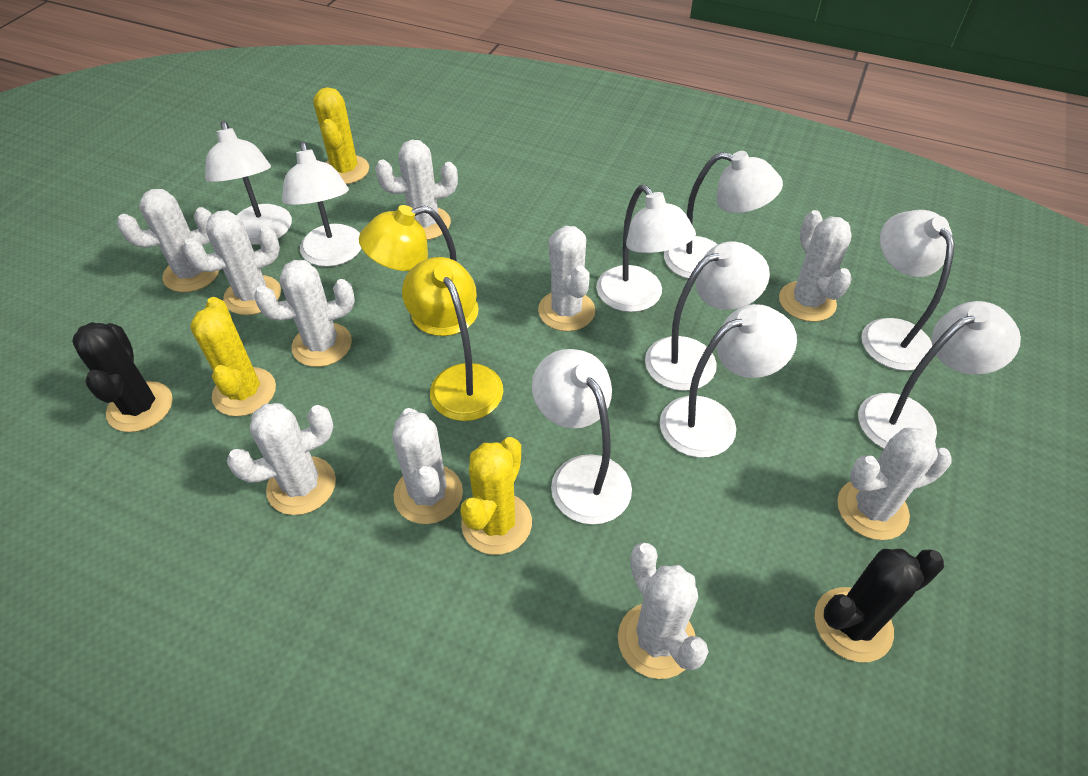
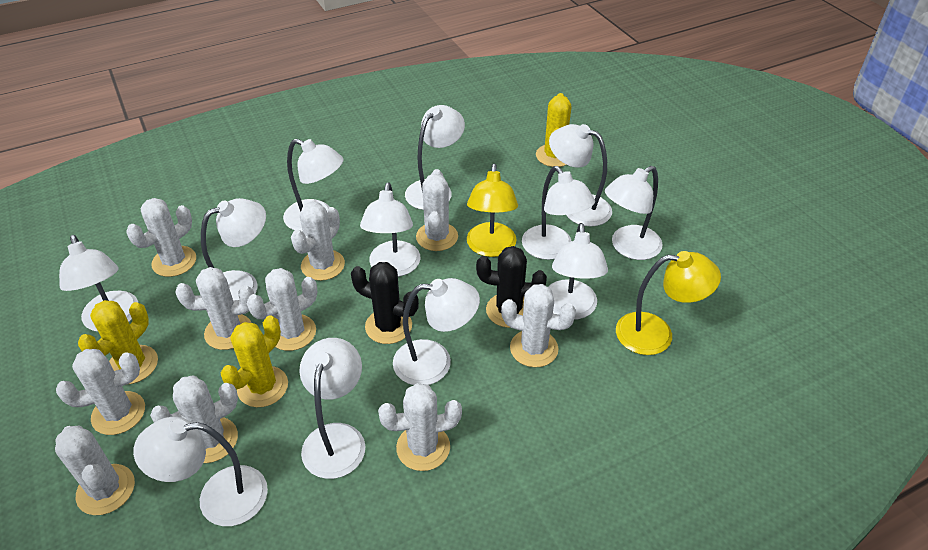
white lamp: [205,121,292,245] [282,141,361,267] [532,349,632,525] [596,185,696,312] [645,241,770,391] [660,304,797,458] [664,151,783,279] [858,301,1021,449] [861,210,954,371] = 9 -> [59,235,138,332] [133,417,268,526] [201,198,266,301] [283,139,344,232] [299,338,365,479] [360,182,421,277] [393,278,480,385] [405,105,465,210] [522,166,595,260] [548,223,608,320] [549,124,612,226] [605,166,663,260] = 12

